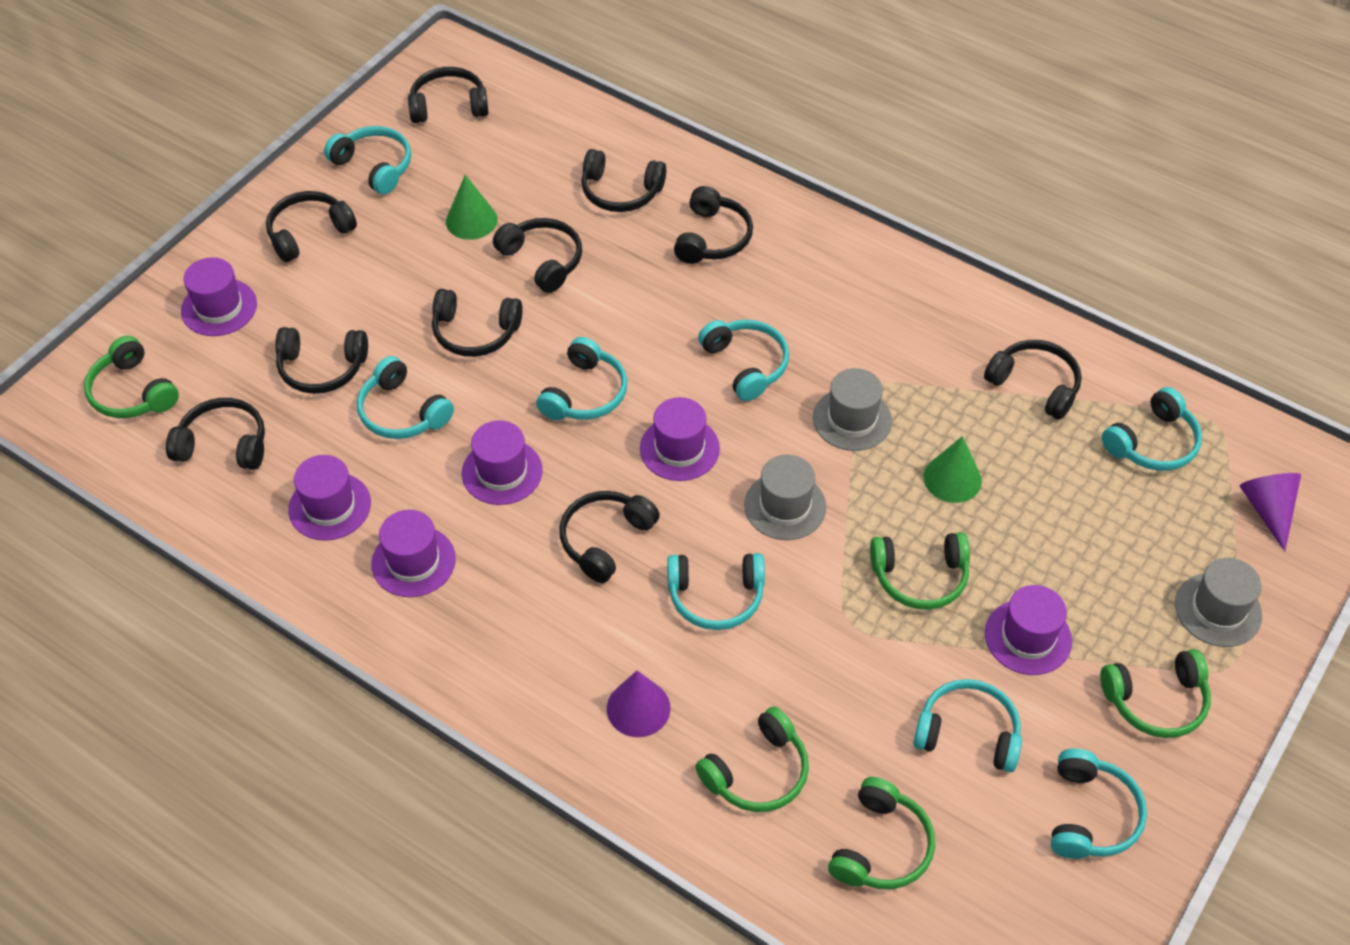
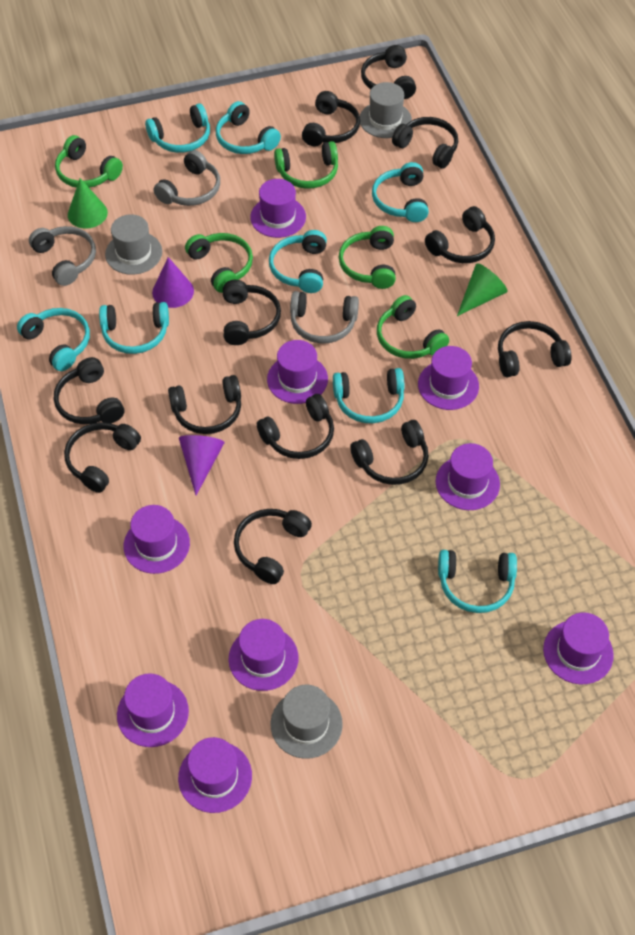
black headphones: [166,398,265,470] [266,191,357,262] [275,327,368,394] [408,67,489,123] [432,289,523,357] [493,218,582,293] [559,491,660,583] [581,149,666,212] [674,186,753,264] [984,340,1082,420] = 10 -> [54,357,124,424] [64,422,141,493] [168,375,241,434] [223,280,281,345] [234,509,312,584] [257,394,334,459] [302,91,360,146] [350,420,429,485] [361,45,416,99] [392,117,458,168] [425,206,495,263] [498,321,572,377] = 12
grey headphones: none = 0 -> [29,226,96,286] [154,150,220,206] [290,291,359,343] = 3
purple hat: [181,257,257,336] [288,455,371,541] [371,510,456,597] [462,420,543,505] [640,397,720,481] [985,585,1072,675] = 6 -> [117,673,189,747] [123,505,190,574] [178,737,252,813] [229,619,298,691] [250,179,306,238] [267,340,328,404] [418,346,479,410] [436,443,500,510] [543,612,614,684] = 9

